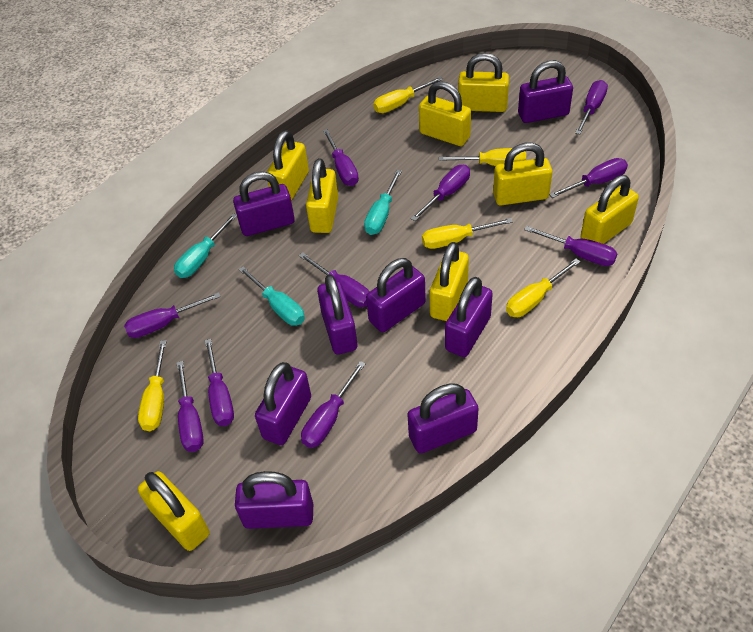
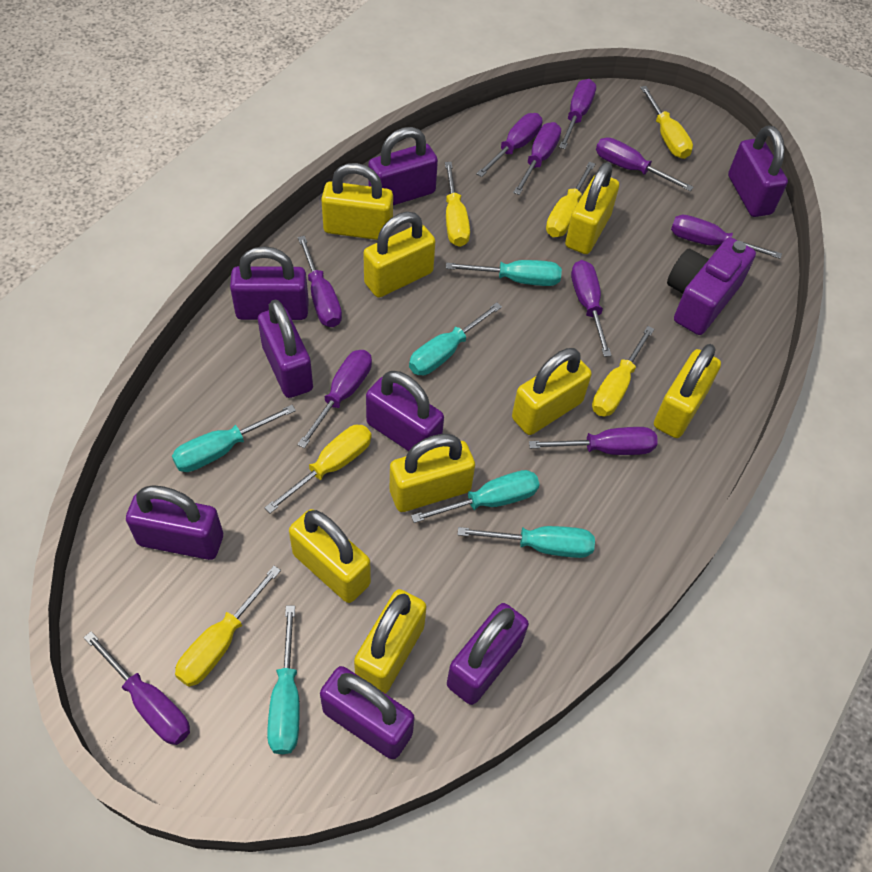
purple camera: none = 0 -> [667,237,756,335] = 1
turquoise screwdriver: [174,213,237,278] [238,266,305,326] [364,170,402,235] = 3 -> [172,405,296,472] [267,606,300,754] [409,302,502,375] [411,470,540,523] [446,260,562,286] [458,526,595,558] = 6
yellow screwdriver: [138,340,167,431] [373,76,443,113] [422,218,513,249] [439,148,526,166] [506,259,581,317] = 5 -> [175,566,281,687] [264,425,371,513] [445,162,470,247] [546,162,595,237] [592,326,654,416] [640,86,693,159] = 6

